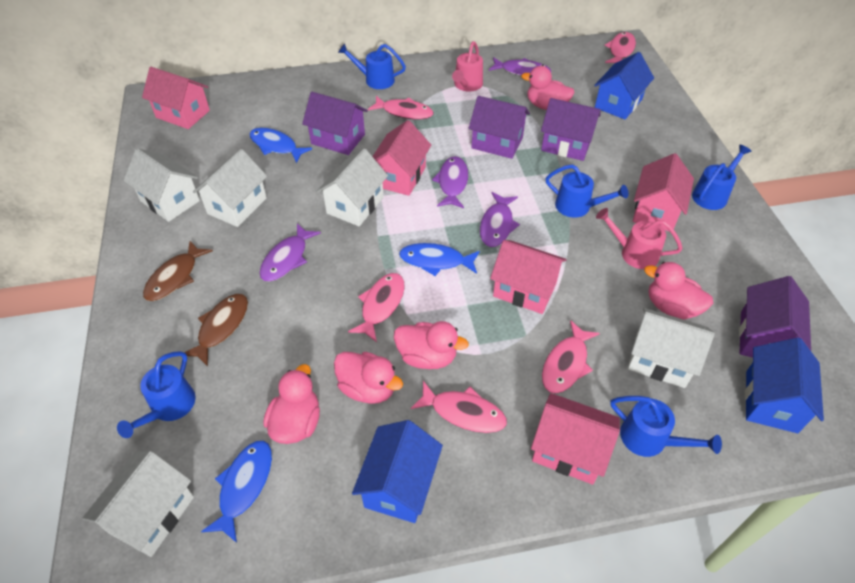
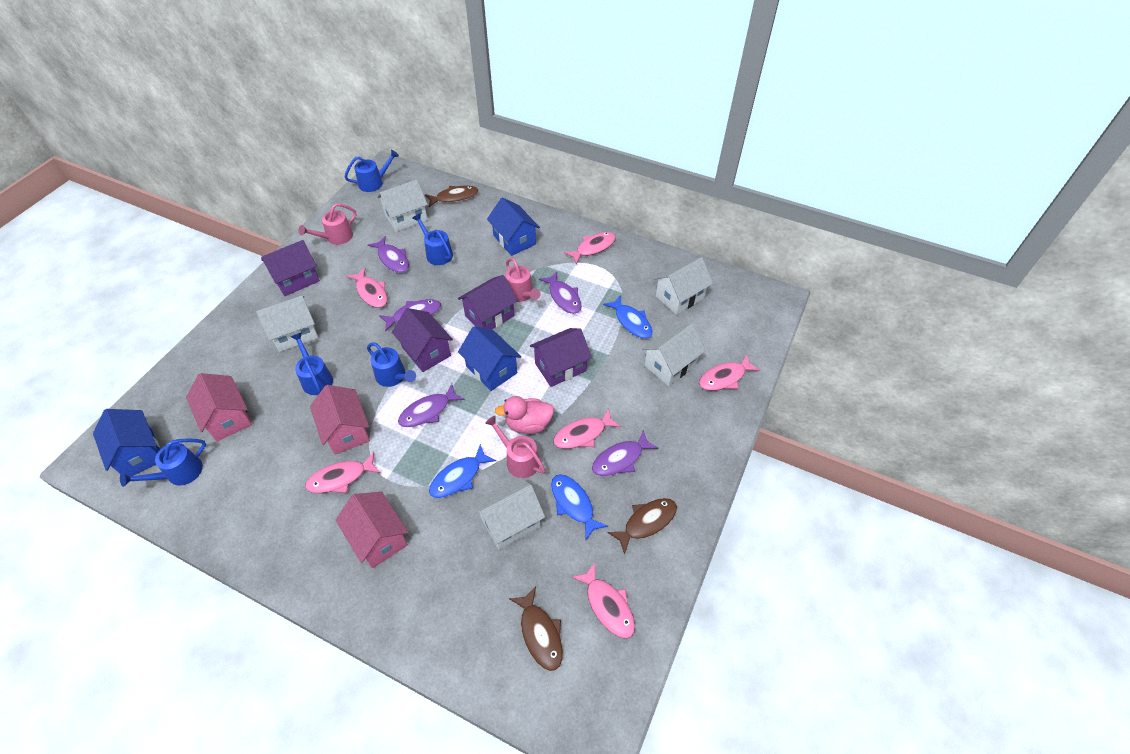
brown fish: [143,241,213,301] [184,294,248,366] = 2 -> [425,185,478,207] [509,587,563,671] [607,498,677,555] = 3
pink duck: [264,364,320,444] [334,352,403,404] [394,321,469,369] [521,66,575,110] [644,262,713,320] = 5 -> [495,396,554,434] = 1
pink fish: [348,273,405,342] [368,96,433,120] [411,381,507,433] [542,320,600,394] [604,32,636,63] = 5 -> [305,452,381,493] [346,268,387,308] [553,408,621,449] [564,232,616,265] [571,562,635,639] [699,354,761,391] = 6
pink house: [142,67,210,129] [372,120,431,196] [490,240,567,314] [531,393,620,485] [633,153,694,232] = 5 -> [186,373,252,442] [310,385,370,455] [336,492,409,568] = 3
pink watering can: [452,41,483,92] [596,208,683,269] = 2 -> [299,203,356,245] [485,416,545,478] [505,258,540,302] = 3
purple fish: [259,224,321,282] [432,156,468,208] [480,192,520,247] [489,57,551,76] = 4 -> [368,236,409,273] [379,299,441,332] [398,384,465,427] [539,272,582,314] [592,430,659,476] = 5

